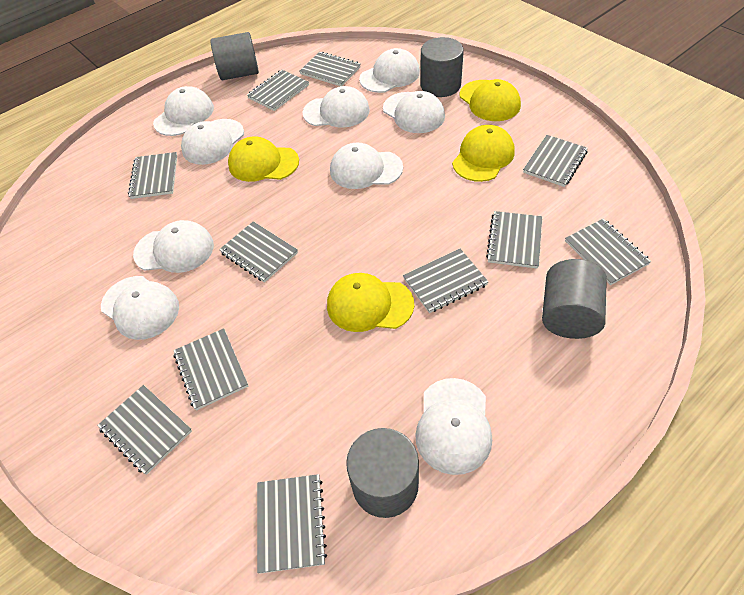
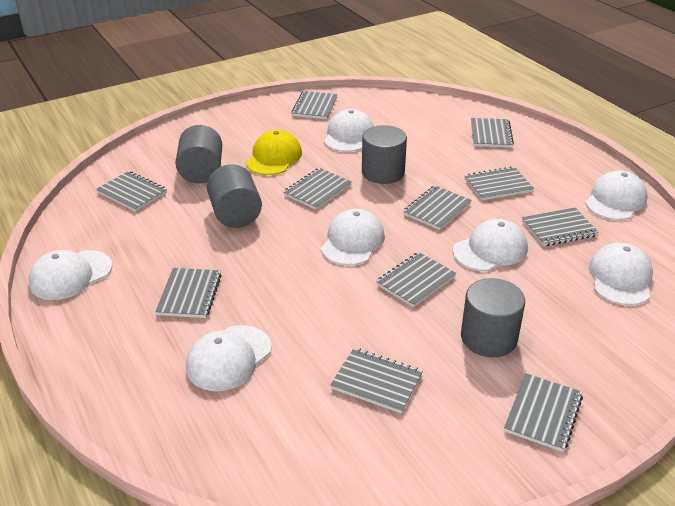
white cap: [101,276,179,340] [133,220,214,273] [153,86,214,136] [181,119,244,165] [303,86,370,128] [330,143,403,189] [359,48,420,93] [383,91,445,133] [415,378,492,475] = 9 -> [29,250,112,300] [186,325,272,391] [321,209,385,265] [324,109,374,152] [453,219,528,271] [585,171,648,220] [589,243,653,306] = 7
yellow cap: [228,136,299,182] [327,273,414,332] [452,125,515,182] [460,79,521,121] = 4 -> [246,130,302,175] = 1

